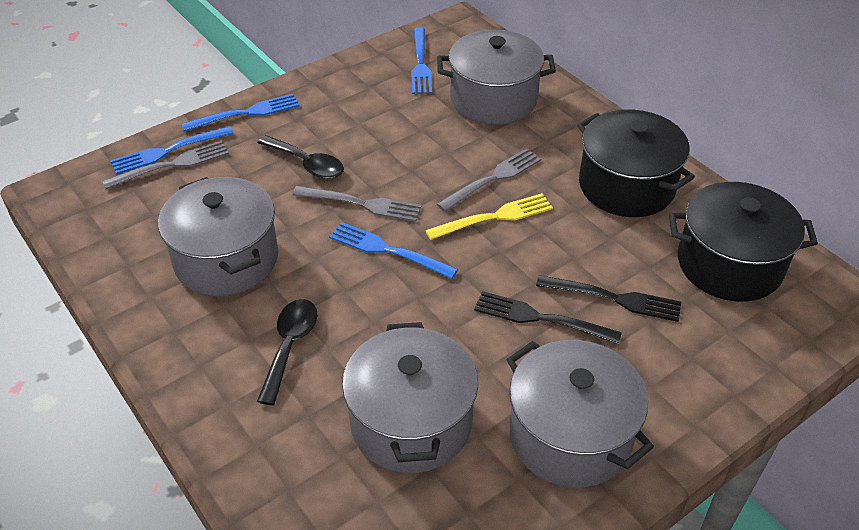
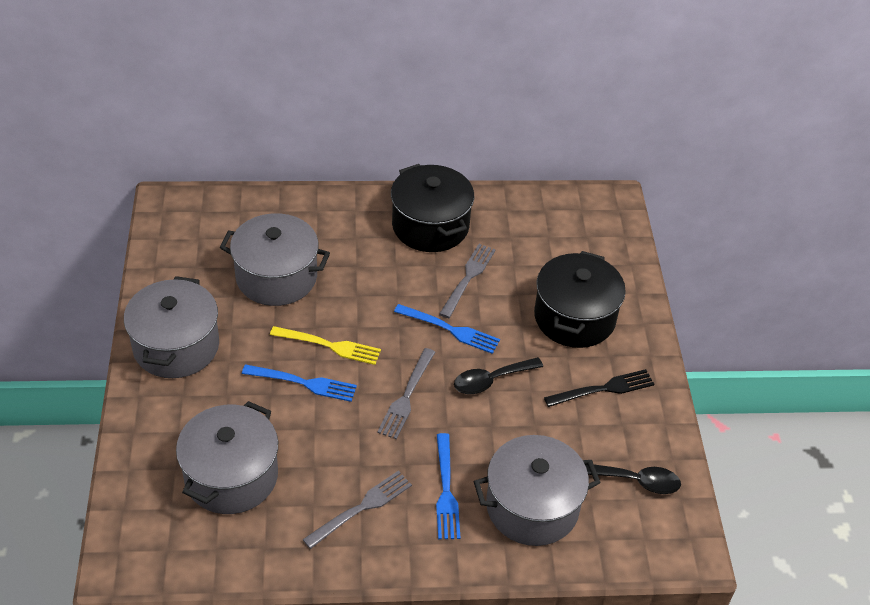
black fork: [474,291,622,344] [536,275,681,322] = 2 -> [544,369,654,407] = 1
blue fork: [110,126,234,175] [181,94,299,132] [329,222,458,279] [411,27,432,94] = 4 -> [242,364,357,402] [394,304,500,354] [436,433,461,539] = 3

